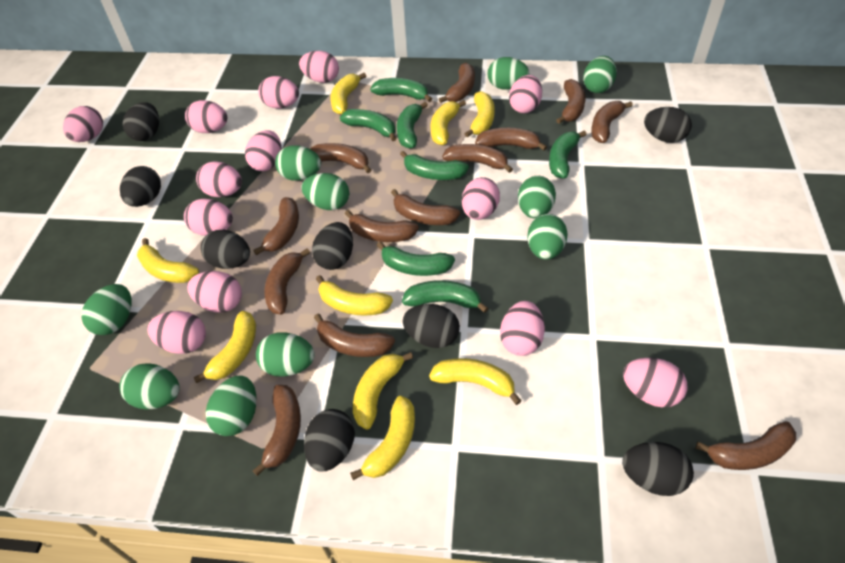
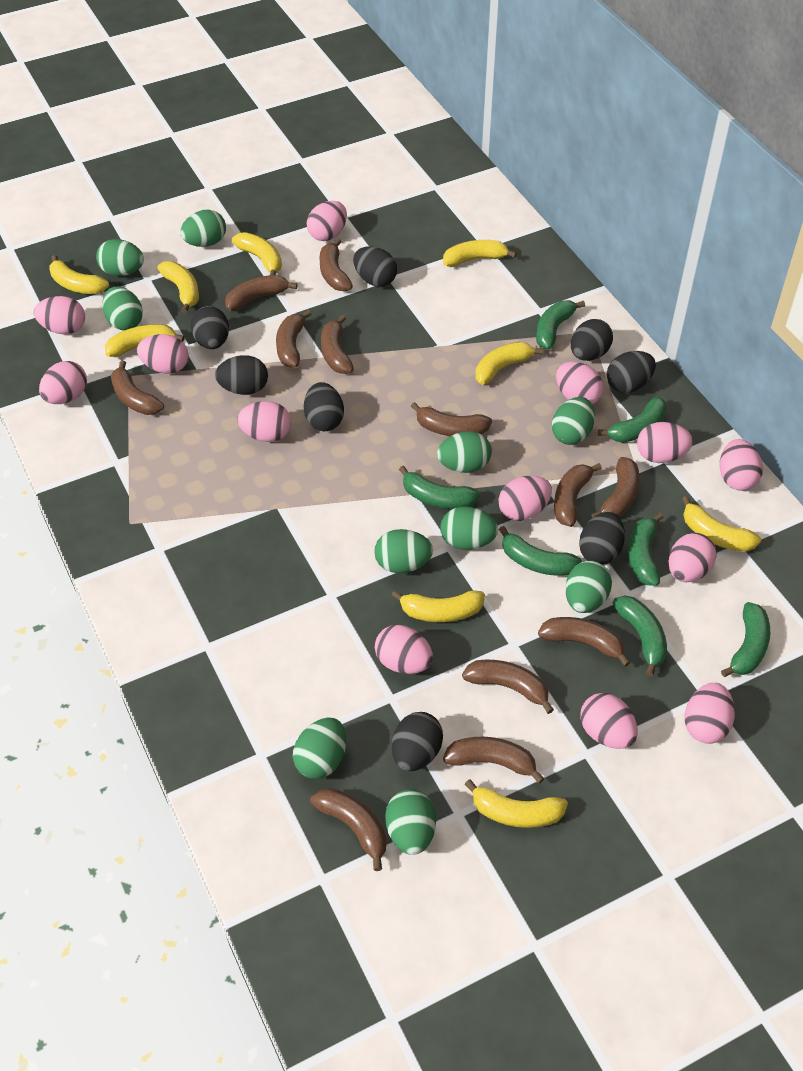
brown banana: [253,197,299,255] [253,385,301,476] [264,248,310,314] [310,143,371,173] [314,314,395,357] [345,210,419,242] [391,189,460,225] [439,63,475,103] [442,144,513,173] [475,128,547,151] [556,79,586,124] [591,101,633,143] [695,421,796,470] = 13 -> [111,361,164,415] [225,275,298,311] [276,310,311,368] [311,788,386,871] [319,238,353,292] [321,315,354,374] [411,402,492,436] [443,737,545,784] [462,660,554,714] [538,617,631,667] [554,463,602,527] [591,457,640,518] = 12

